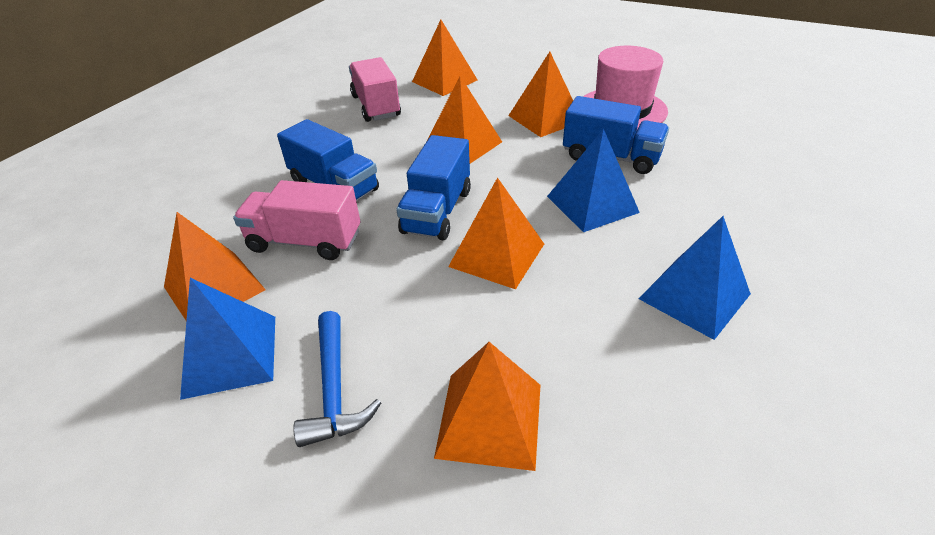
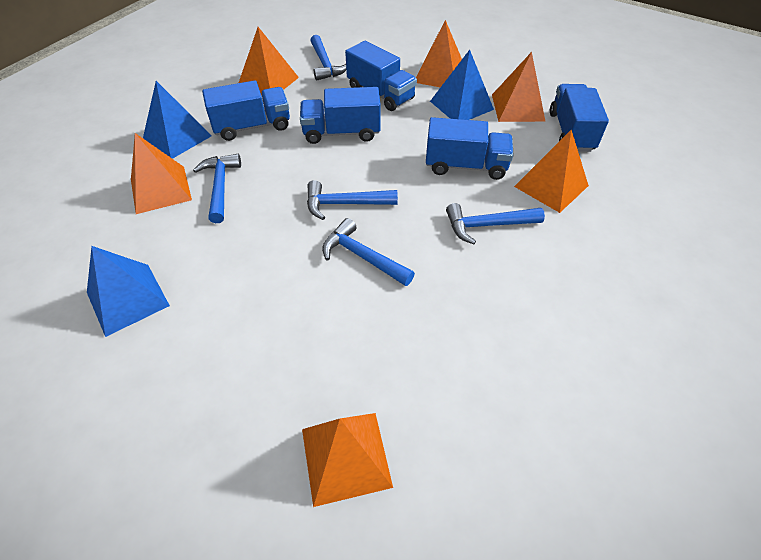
blue hammer: [293,311,381,447] = 1 -> [193,154,241,223] [307,180,398,220] [310,35,346,81] [322,218,415,286] [446,203,545,244] = 5
blue truck: [277,119,379,201] [396,135,471,240] [563,96,669,174] = 3 -> [202,80,290,141] [300,87,381,144] [345,41,417,111] [426,117,513,180] [550,84,609,152] = 5
pink hat: [583,46,668,129] = 1 -> none = 0
pink truck: [233,180,360,260] [349,57,401,122] = 2 -> none = 0

